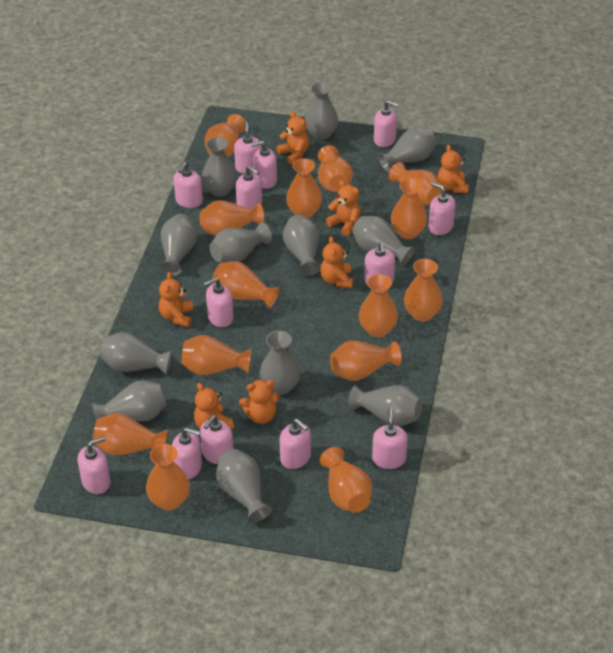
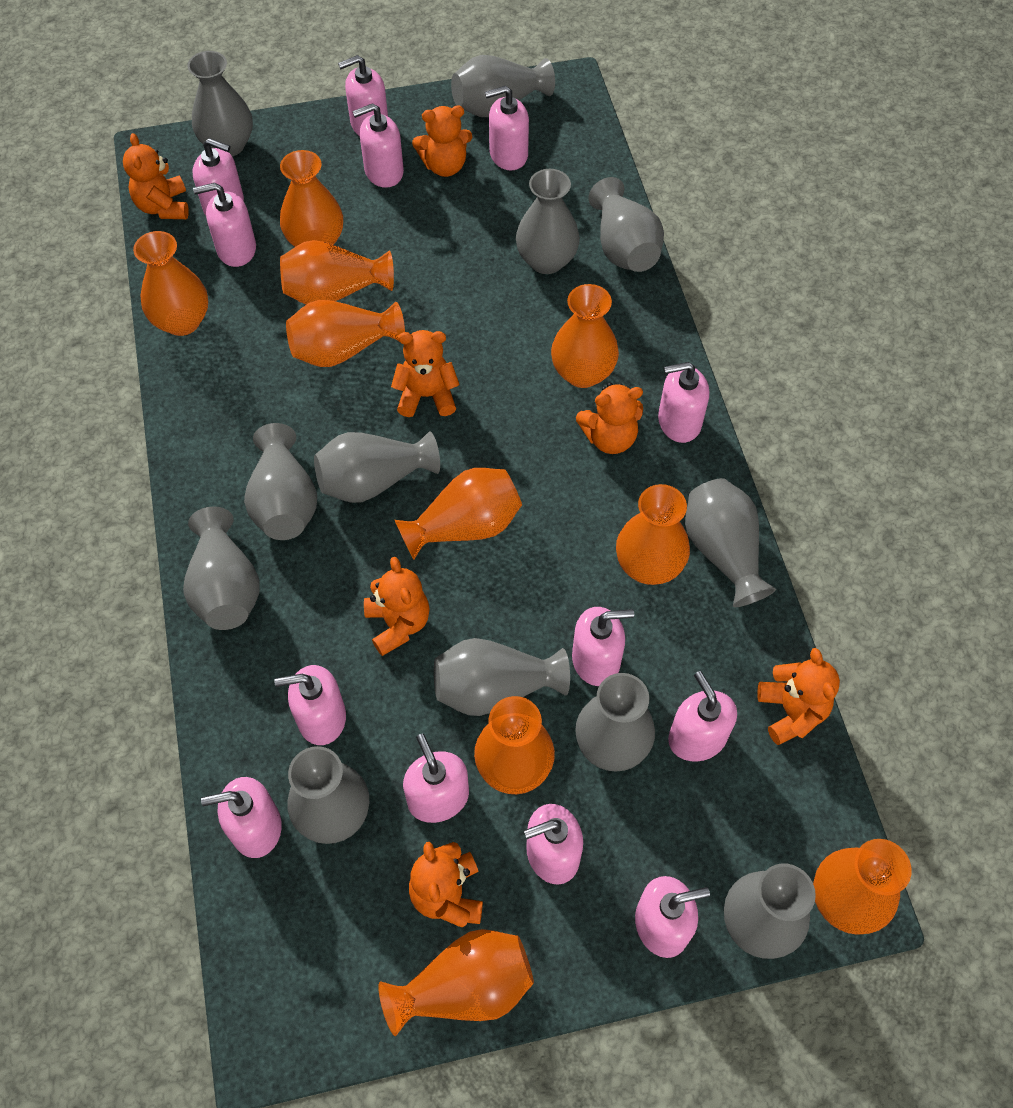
orange vase: [93,413,168,455] [146,444,190,510] [181,335,251,375] [200,200,264,236] [205,114,245,157] [212,261,279,309] [286,158,322,218] [318,145,353,192] [320,447,372,513] [330,341,402,381] [359,274,398,337] [388,162,442,205] [391,178,427,239] [404,259,443,322] = 14 -> [133,231,208,336] [280,150,343,247] [280,240,394,305] [286,300,405,367] [378,929,534,1036] [395,468,522,560] [474,696,555,794] [551,284,619,388] [616,484,690,585] [813,839,912,935] = 10

